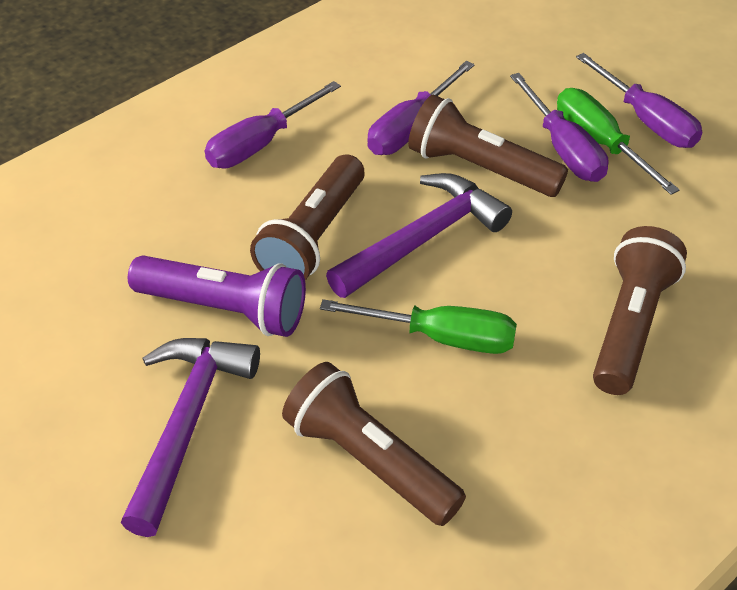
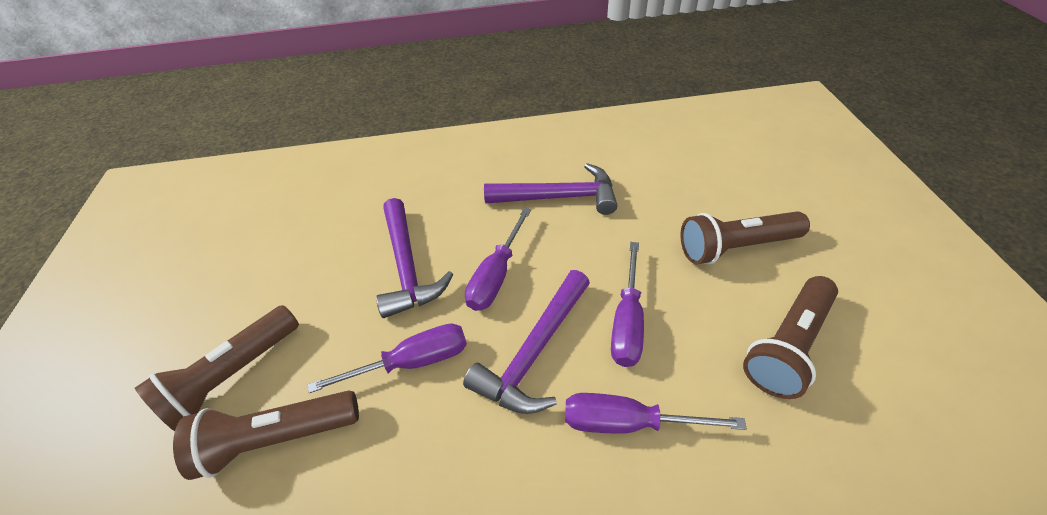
green screwdriver: [320,299,517,354] [557,88,679,195] = 2 -> none = 0
purple flashlight: [128,255,306,337] = 1 -> none = 0
purple hammer: [121,338,260,537] [326,173,512,298] = 2 -> [376,198,454,318] [463,270,590,414] [484,163,617,215] = 3

